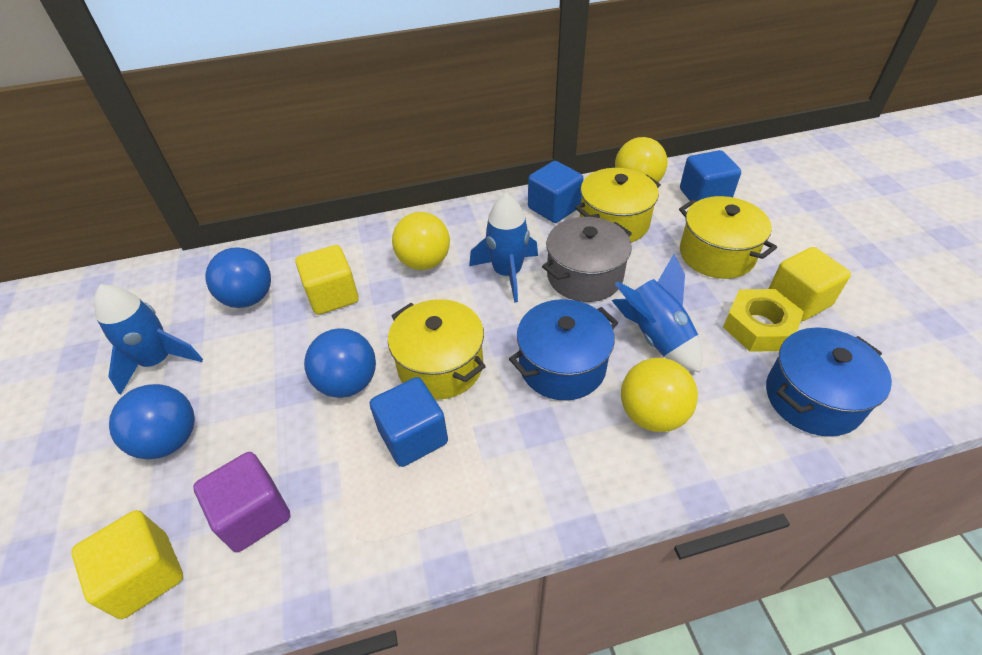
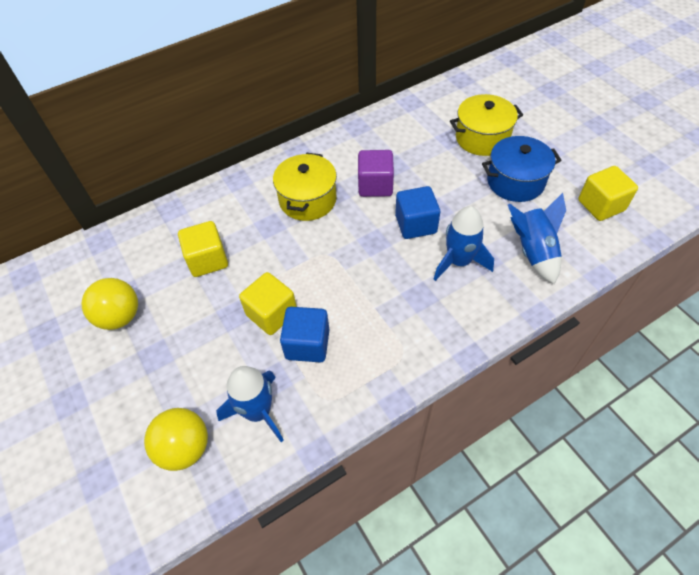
blue ball: [109,384,195,459] [205,247,271,308] [304,328,376,398] = 3 -> none = 0
blue cube: [370,377,448,467] [528,161,583,223] [680,150,741,201] = 3 -> [280,307,329,362] [395,186,440,239] = 2
blue pot: [509,299,618,401] [766,327,892,437] = 2 -> [482,136,562,202] = 1
grey pot: [542,217,632,302] = 1 -> none = 0
yellow ball: [392,212,450,270] [615,137,668,182] [621,358,698,432] = 3 -> [81,278,138,330] [144,408,208,471] = 2
yellow nut: [723,289,804,352] = 1 -> none = 0
yellow pot: [388,299,486,400] [575,168,661,242] [679,196,777,279] = 3 -> [273,153,337,221] [450,94,523,156] = 2

